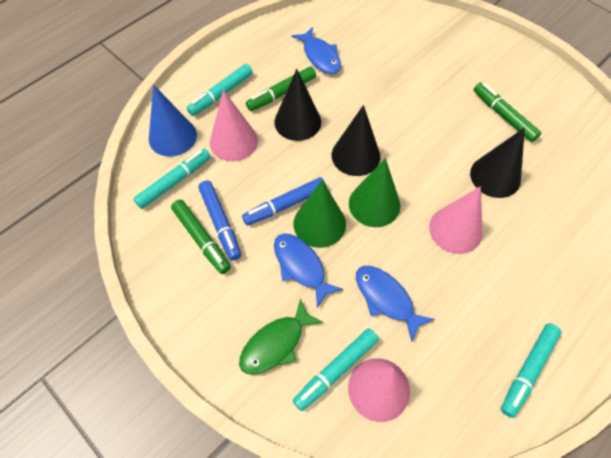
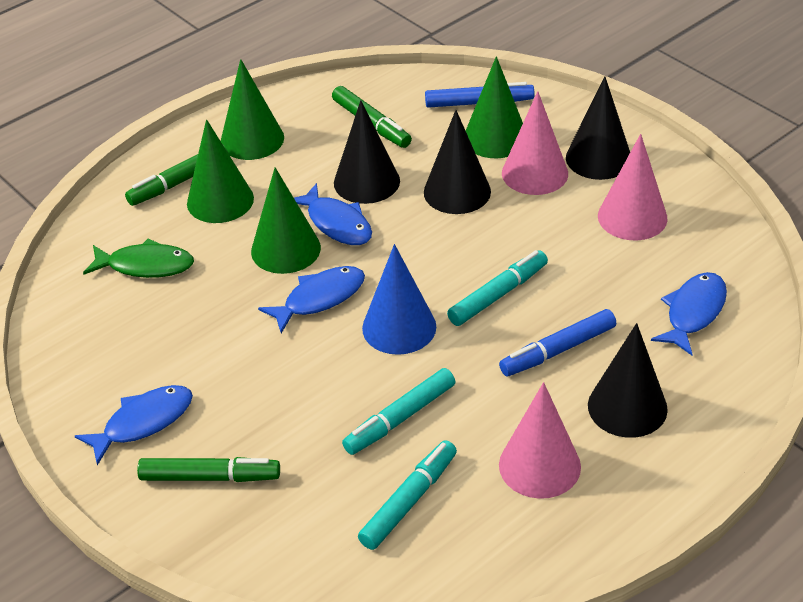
black cone: [274,69,321,141] [332,105,380,176] [470,128,525,198] = 3 -> [334,100,400,204] [424,110,491,214] [566,76,630,180] [588,323,668,438] = 4
blue fish: [274,233,343,308] [292,27,341,74] [356,266,435,341] = 3 -> [75,385,193,465] [258,266,365,333] [294,183,372,245] [651,272,727,355] = 4
green cone: [294,180,346,248] [349,158,400,227] = 2 -> [187,119,254,223] [221,59,284,160] [251,167,321,274] [466,56,523,158] = 4
turquoise marker: [133,149,211,209] [187,64,253,116] [293,328,379,411] [501,323,562,418] = 4 -> [342,368,455,455] [358,440,457,550] [447,250,548,326] = 3

